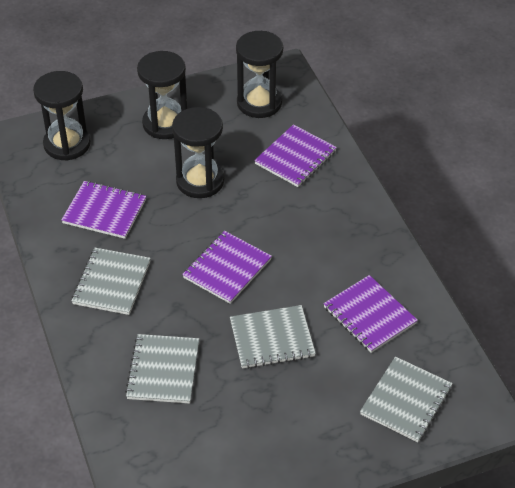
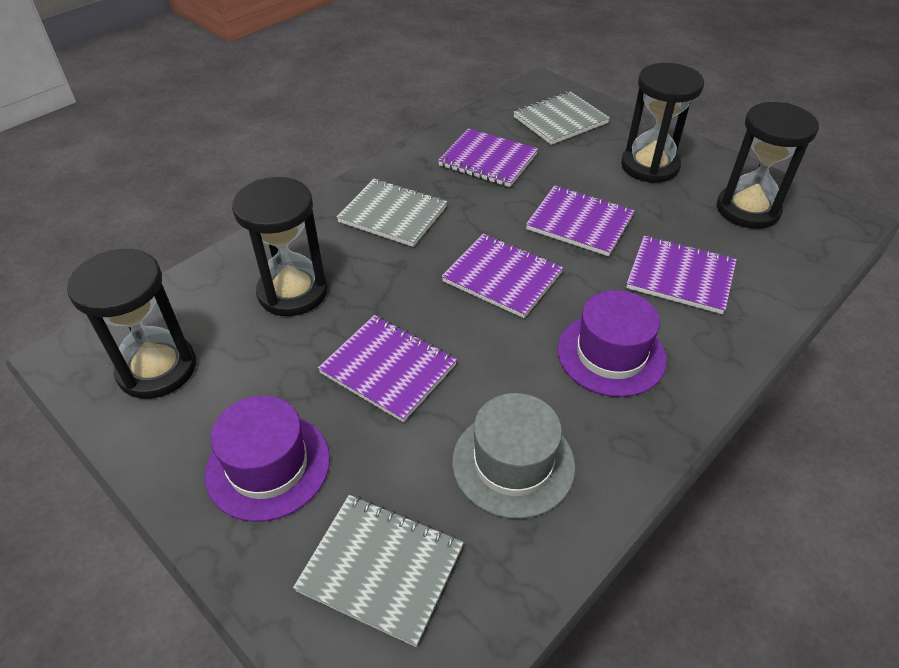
grey hat: none = 0 -> [452,393,575,519] = 1
grey notebook: [72,248,151,315] [125,334,199,404] [230,305,316,369] [360,357,453,442] = 4 -> [293,495,464,647] [337,179,447,247] [513,91,610,145] = 3
purple hat: none = 0 -> [205,395,330,522] [557,290,667,397] = 2
purple notebook: [61,181,146,239] [182,231,272,304] [254,124,337,187] [323,275,418,353] = 4 -> [318,315,457,422] [438,128,538,187] [441,234,563,318] [526,185,635,256] [626,236,737,314] = 5

